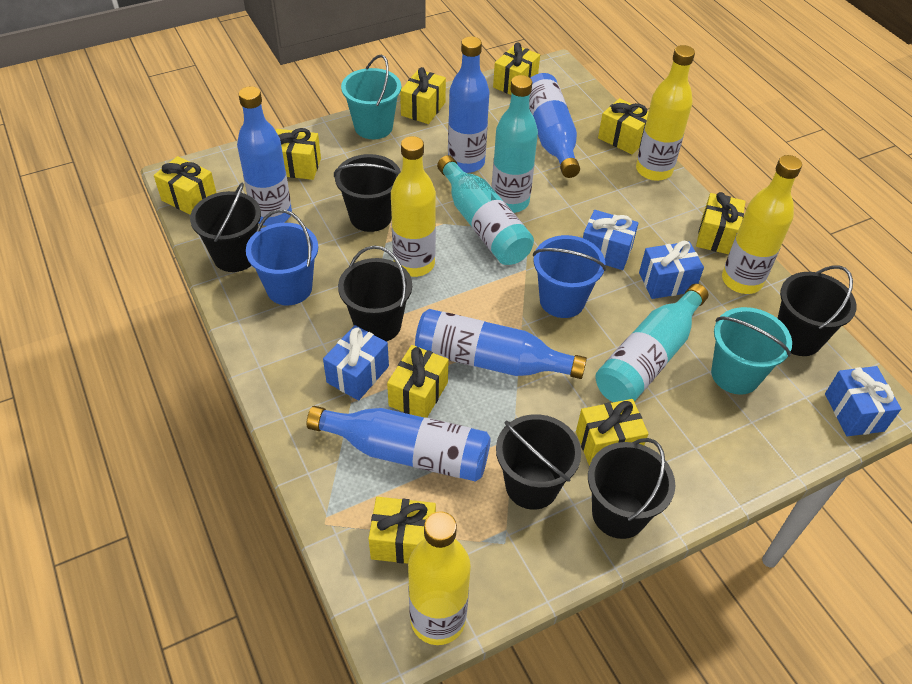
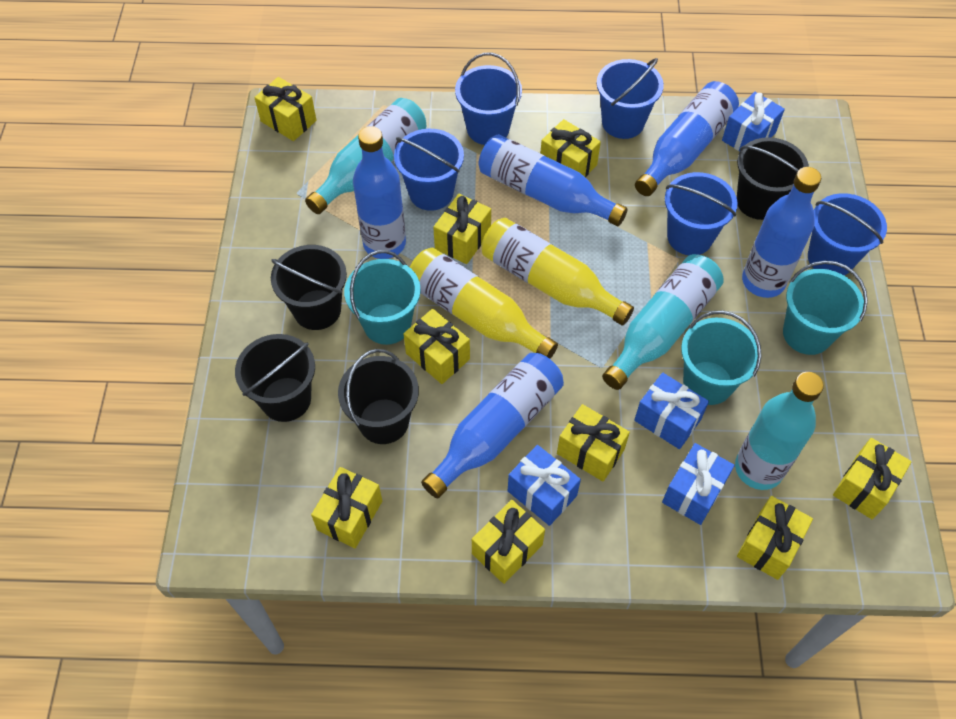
black bucket: [190,183,261,272] [334,154,401,232] [338,245,412,342] [496,414,581,510] [588,438,675,539] [777,265,857,356] = 6 -> [235,334,315,422] [271,245,347,330] [338,349,419,444] [737,137,809,220] = 4
blue bucket: [246,209,318,305] [533,235,606,318] = 2 -> [394,129,464,211] [455,53,522,145] [596,58,664,139] [665,172,738,255] [808,193,887,275] = 5
turquoise bucket: [341,55,401,139] [711,307,792,395] = 2 -> [344,250,421,345] [681,310,762,405] [783,261,868,355] = 3
yellow bottle: [391,136,436,277] [408,511,471,645] [636,45,695,181] [722,155,802,294] = 4 -> [410,248,558,359] [481,218,634,326] = 2

